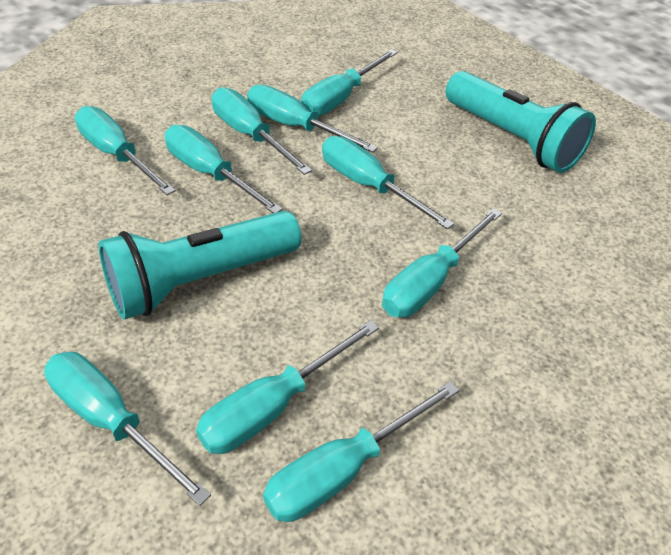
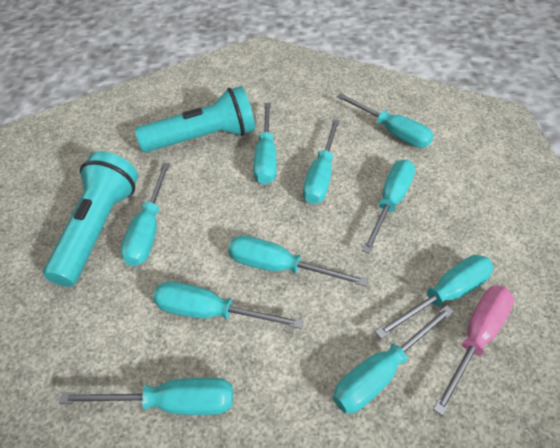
pink screwdriver: none = 0 -> [433,285,514,416] = 1

